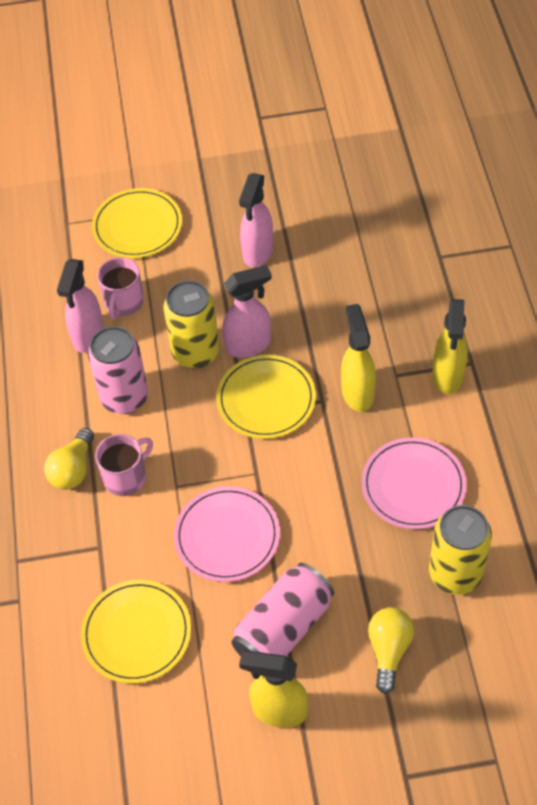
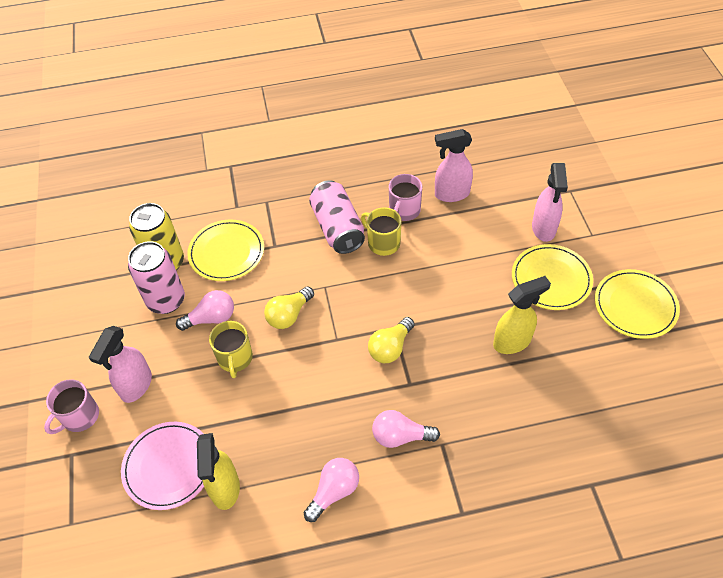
pink light bulb: none = 0 -> [176,290,234,331] [304,458,359,522] [372,410,440,448] = 3
pink plate: [174,486,280,582] [362,437,467,529] = 2 -> [121,422,204,510] = 1
yellow can: [163,280,219,369] [429,505,492,595] = 2 -> [129,203,184,271] = 1
yellow mug: none = 0 -> [209,321,253,378] [361,207,401,256] = 2
yellow spray bottle: [239,650,308,728] [341,304,376,412] [432,299,468,394] = 3 -> [197,433,240,510] [493,276,551,354] = 2

